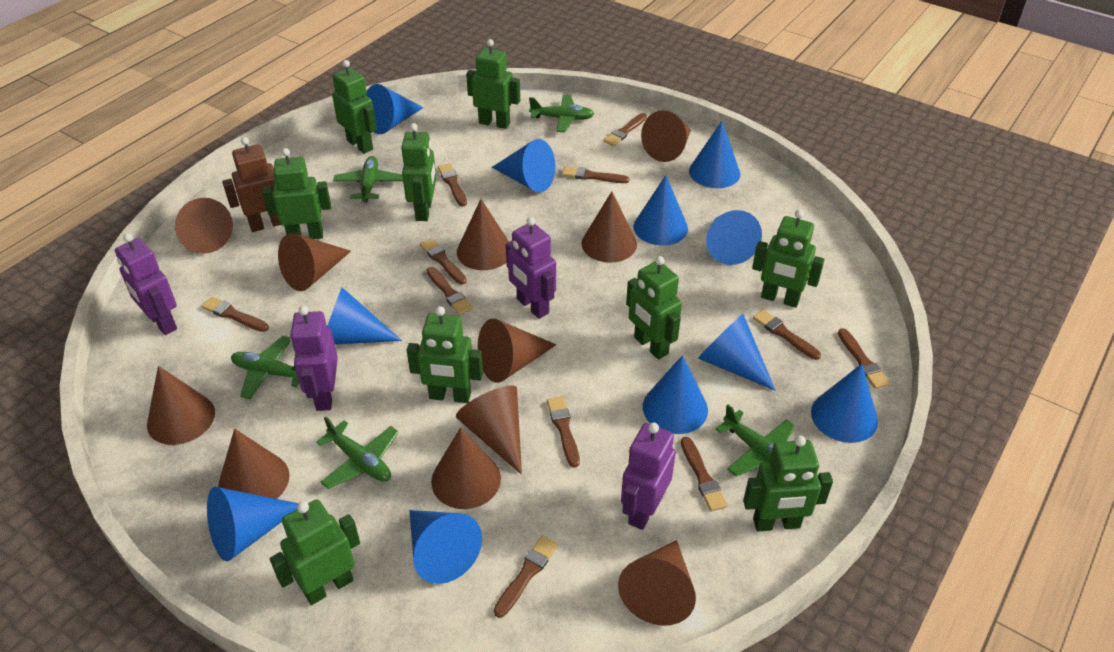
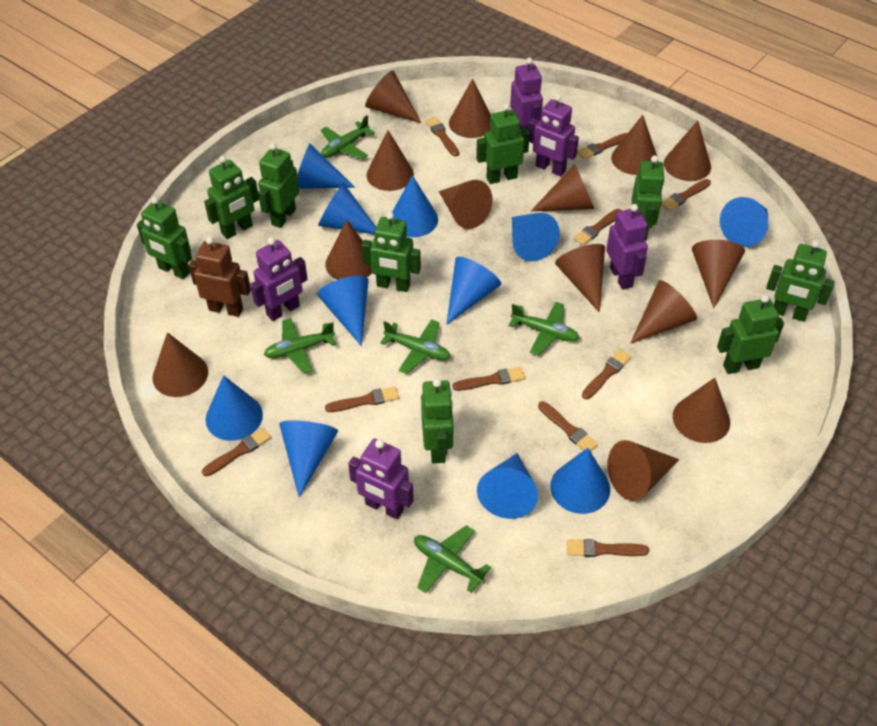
brown brush: [201,297,269,332] [420,238,467,285] [427,267,473,315] [438,163,467,207] [494,535,558,618] [547,396,580,467] [562,166,630,183] [603,113,647,146] [681,437,728,511] [753,310,821,360] [838,328,890,389] = 11 -> [202,427,271,476] [325,386,399,412] [426,117,459,156] [452,367,525,391] [538,401,598,452] [567,539,649,557] [573,209,622,245] [577,133,628,159] [582,349,631,399] [661,179,711,211] = 10
brown cone: [147,366,215,445] [175,198,233,254] [218,429,290,499] [278,233,351,291] [431,428,501,509] [456,385,522,475] [457,199,509,270] [478,319,556,383] [582,191,637,263] [618,540,696,626] [641,110,691,162] = 11 -> [152,332,208,397] [325,220,372,280] [365,70,421,123] [366,130,414,191] [439,180,493,229] [449,78,491,138] [531,164,594,211] [555,244,605,313] [607,440,680,501] [611,115,658,175] [630,280,697,344] [664,121,711,181] [673,378,730,443] [692,240,745,308] = 14
purple robot: [115,233,177,335] [290,306,338,411] [506,217,556,319] [621,422,676,530] = 4 -> [250,237,308,321] [348,439,414,519] [510,58,543,130] [528,94,579,177] [606,204,648,290] = 5

